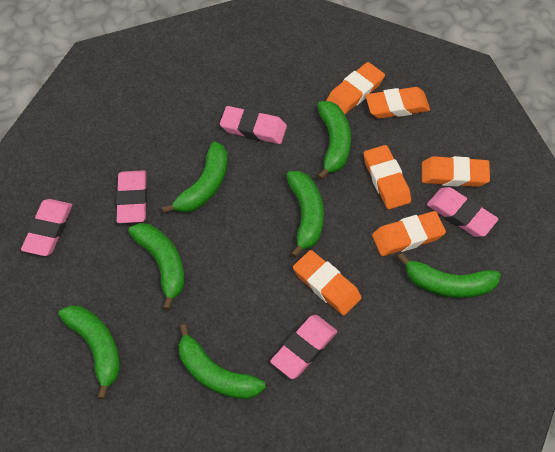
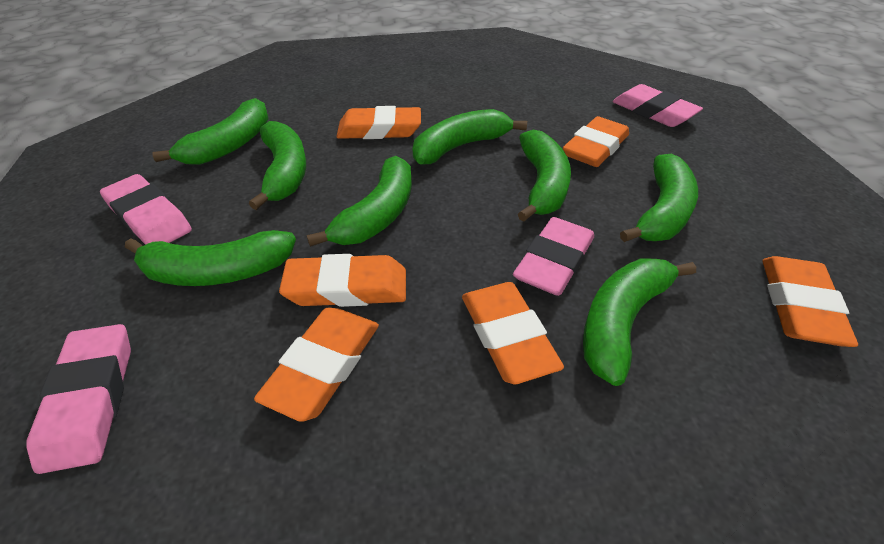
green banana: [58,305,120,400] [128,223,184,310] [162,141,227,213] [179,324,266,400] [286,171,324,258] [317,101,351,180] [398,253,501,298] = 7 -> [125,230,296,286] [152,98,269,165] [249,121,306,210] [307,156,412,247] [412,109,527,165] [518,130,571,222] [583,258,696,386] [620,154,698,242] = 8
pink eraser: [21,199,72,256] [116,170,147,223] [220,106,287,144] [270,315,337,379] [427,187,498,237] = 5 -> [26,324,131,474] [100,174,192,245] [513,217,594,296] [612,84,703,127] = 4

